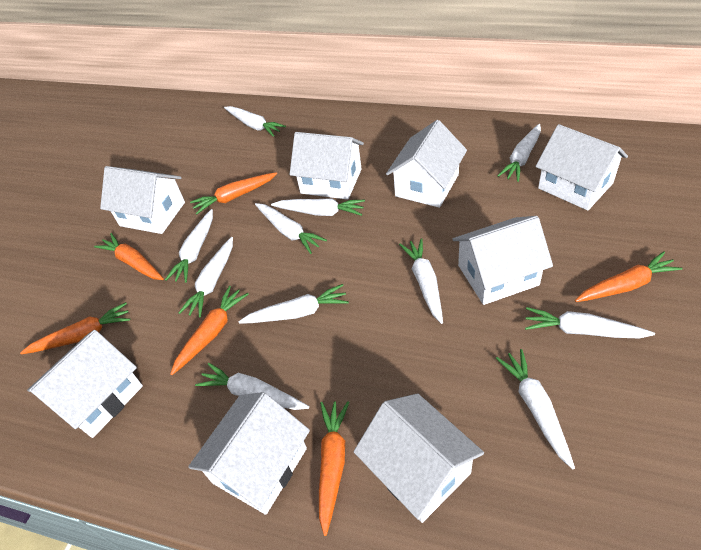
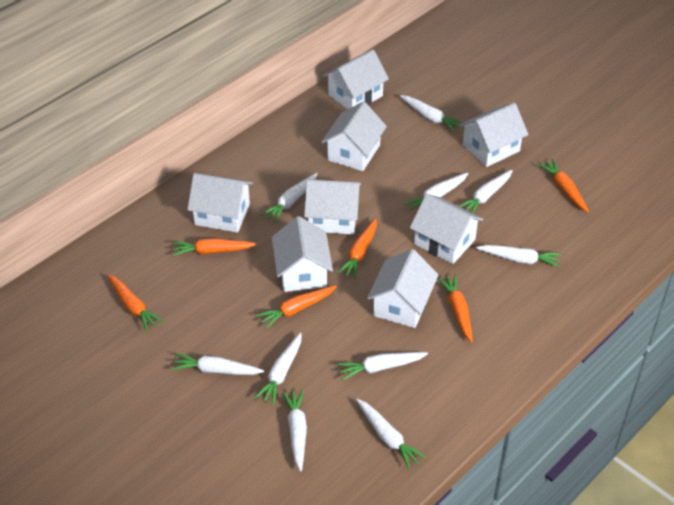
white carrot: [165,209,213,283] [179,237,233,318] [195,363,309,410] [224,106,286,137] [238,284,349,324] [255,203,327,254] [271,198,365,216] [399,238,443,324] [496,349,575,469] [497,124,541,182] [525,307,655,339] = 11 -> [172,353,264,375] [254,333,302,405] [261,173,318,223] [282,389,307,471] [337,352,428,380] [356,399,426,469] [400,95,463,132] [404,173,469,213] [459,170,513,213] [476,245,561,268] = 10

